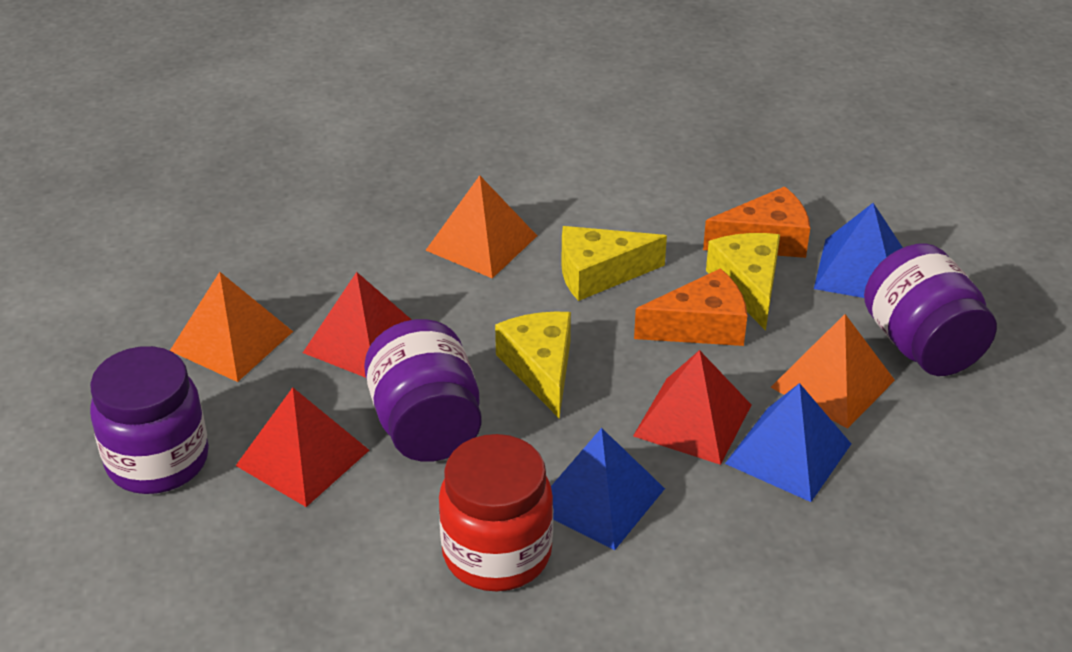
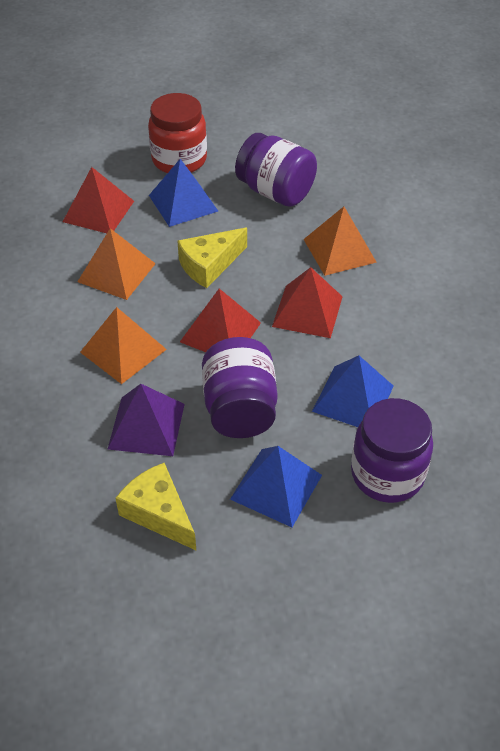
orange cheese: [634,268,747,346] [703,186,810,258] = 2 -> none = 0
purple pyramid: none = 0 -> [108,384,185,456] = 1
yellow cheese: [495,312,571,418] [561,226,667,301] [706,233,780,331] = 3 -> [115,463,196,550] [177,228,247,288] = 2

